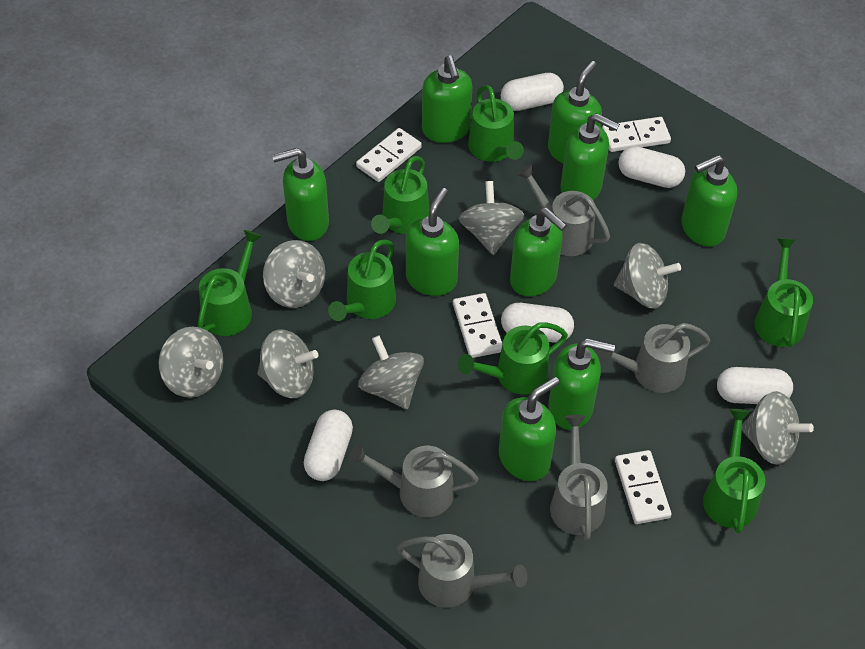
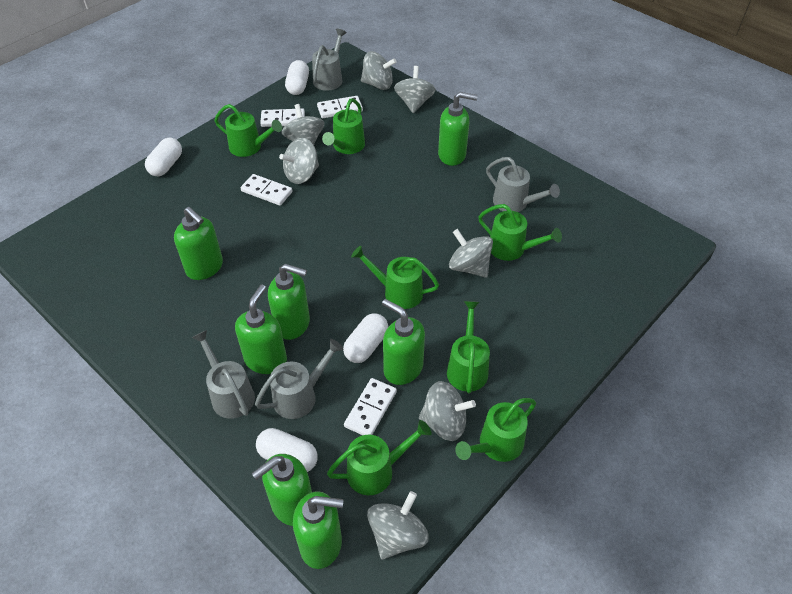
green soap dispenser: [272,148,329,241] [406,188,459,296] [422,56,473,143] [499,377,560,481] [510,208,567,297] [548,61,602,163] [548,338,615,430] [560,113,620,200] [681,155,737,247] = 9 -> [174,207,223,280] [235,284,287,374] [252,454,312,526] [268,264,310,340] [293,491,344,569] [382,299,425,385] [438,92,478,166] = 7
grey watering can: [349,444,479,517] [397,534,528,608] [517,164,610,256] [550,415,608,541] [596,323,711,393] = 5 -> [192,330,255,419] [255,339,343,419] [312,29,347,91] [486,157,560,212] = 4
white capsule: [304,410,353,481] [501,73,564,111] [501,303,574,343] [618,146,685,188] [717,367,793,404] = 5 -> [145,138,182,176] [256,428,318,472] [285,60,309,95] [343,313,388,363] = 4

